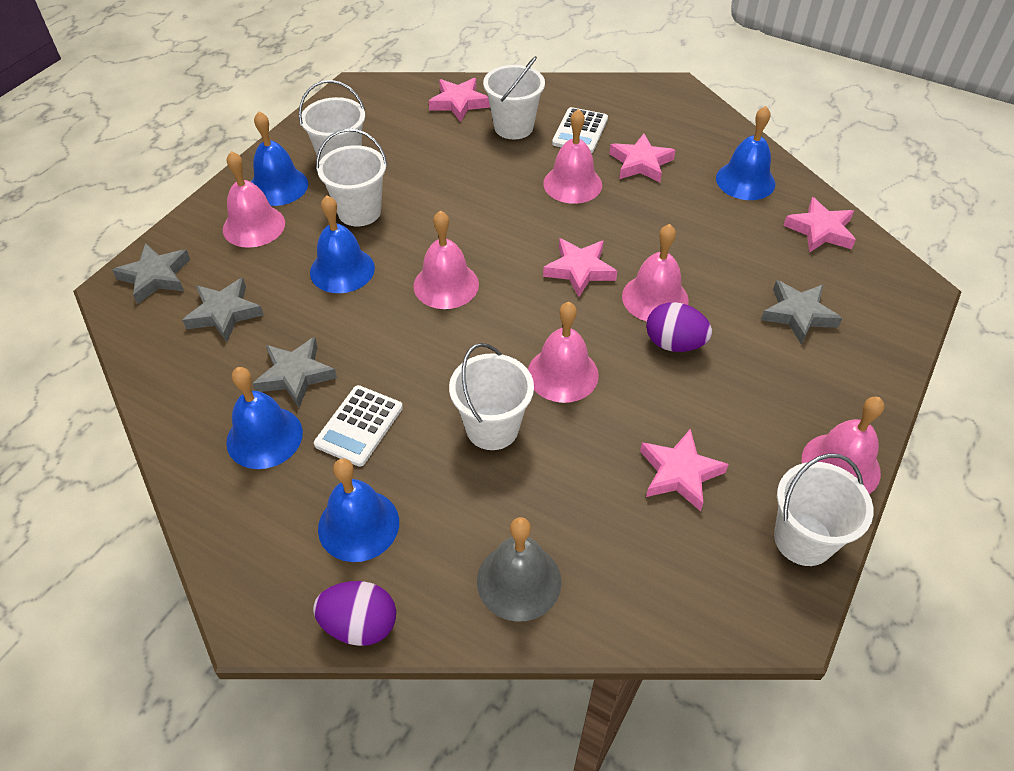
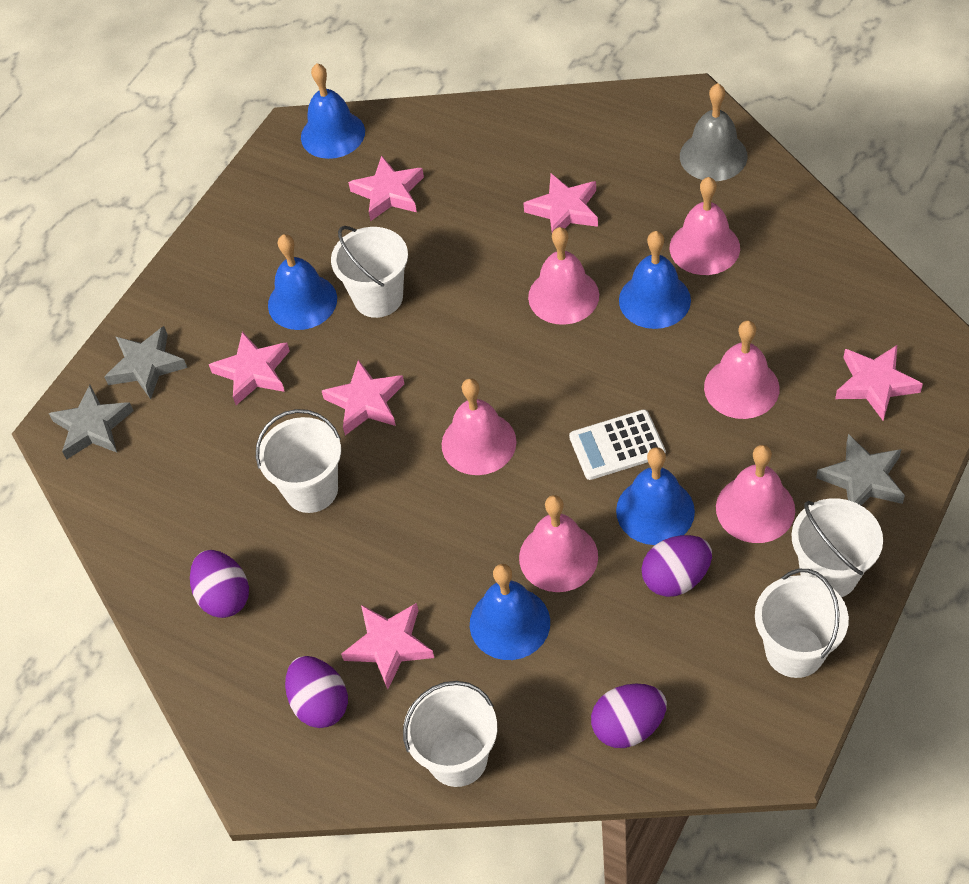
grey star: [112,243,190,304] [182,277,264,342] [253,337,337,408] [761,280,842,345] = 4 -> [49,385,134,459] [104,326,187,399] [816,434,905,506] = 3
pink star: [429,78,490,122] [543,238,617,297] [609,134,676,183] [640,429,729,511] [783,197,856,253] = 5 -> [209,332,290,405] [322,360,404,435] [341,603,434,689] [348,155,424,221] [523,173,598,233] [835,345,923,421] = 6
purple egg: [313,581,396,646] [646,302,712,352] = 2 -> [190,550,249,618] [285,656,348,728] [591,684,667,748] [641,535,712,597] = 4
white calculator: [314,385,403,467] [552,107,608,153] = 2 -> [569,409,666,480] = 1

